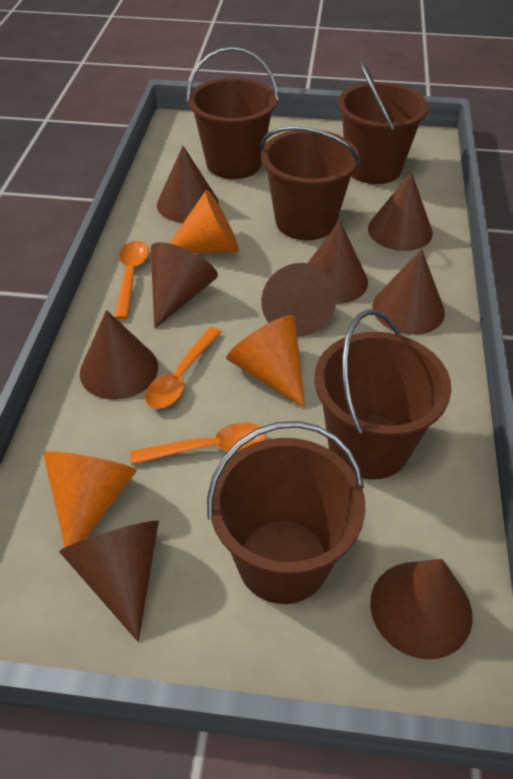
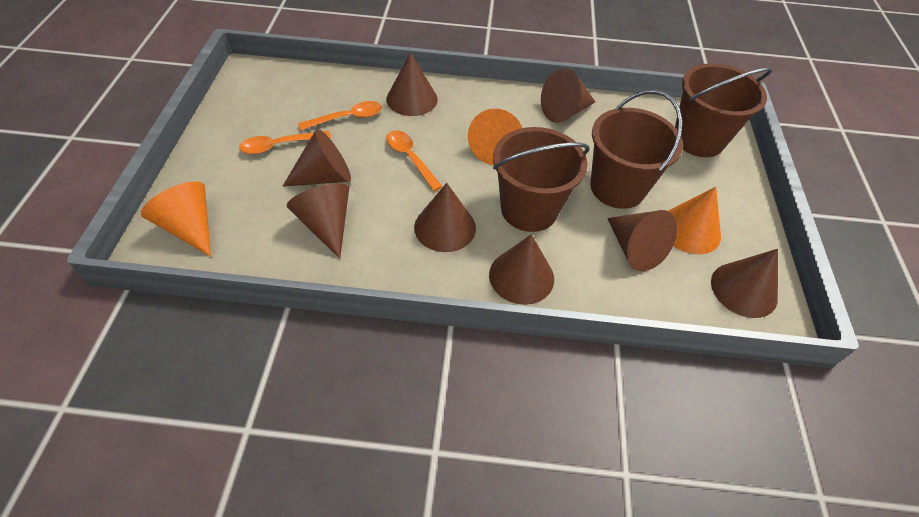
brown bucket: [187,47,279,179] [207,421,366,604] [261,126,360,240] [314,310,452,480] [338,59,428,184] = 5 -> [493,127,589,232] [590,90,683,209] [675,63,772,157] = 3
brown cone: [59,521,159,641] [80,310,158,400] [151,242,218,328] [157,146,219,223] [261,263,337,337] [307,221,368,304] [368,172,433,251] [370,559,473,659] [372,249,445,335] = 9 -> [283,129,351,187] [287,183,349,259] [386,52,438,116] [414,183,476,252] [489,234,554,305] [541,68,595,123] [607,210,677,271] [711,249,778,318] = 8

